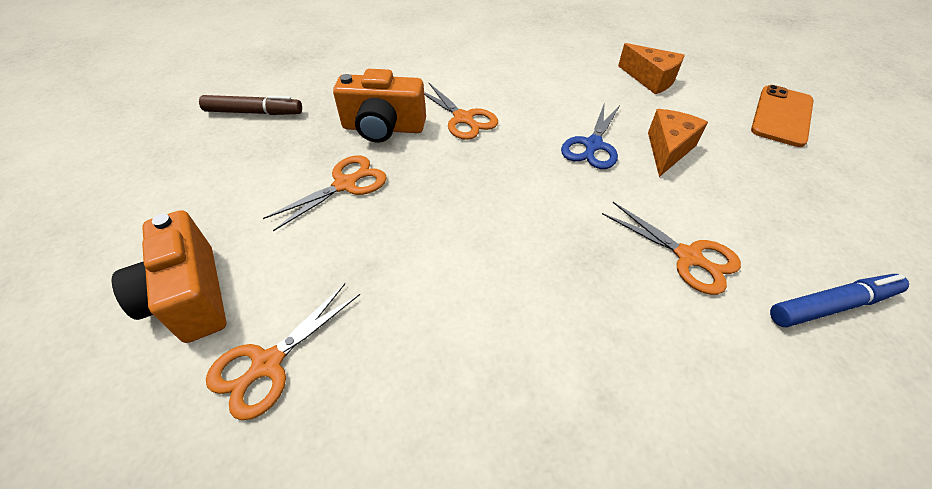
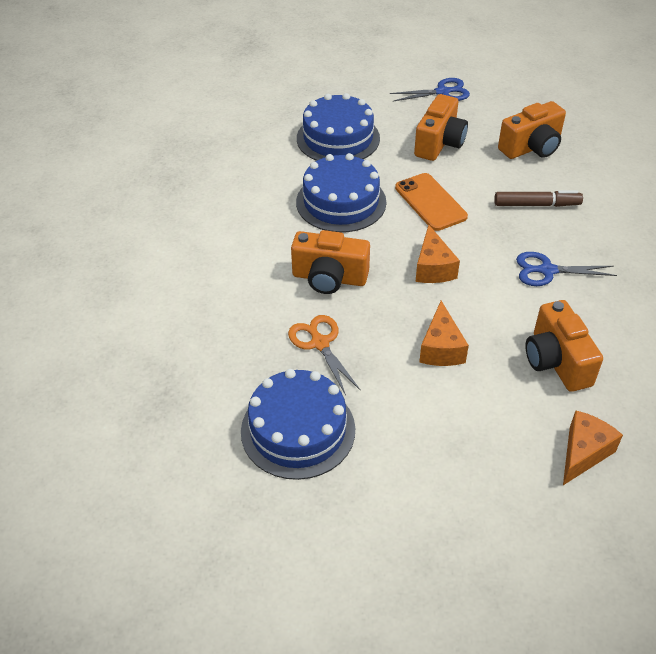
blue cake: none = 0 -> [241,369,355,480] [296,153,386,232] [297,93,380,161] = 3
blue marker: [770,274,909,327] = 1 -> none = 0
blue scissors: [561,102,620,169] = 1 -> [390,78,470,102] [516,252,617,286] = 2
orange camera: [111,210,227,343] [333,69,426,143] = 2 -> [291,230,370,294] [414,94,468,161] [498,101,566,159] [525,300,603,392] = 4
orange cheese: [618,43,685,94] [648,109,708,177] = 2 -> [415,224,460,283] [419,301,469,366] [563,411,623,485] = 3
orange scissors: [206,283,360,420] [263,155,387,231] [424,82,498,140] [602,202,741,295] = 4 -> [288,315,361,395] = 1

